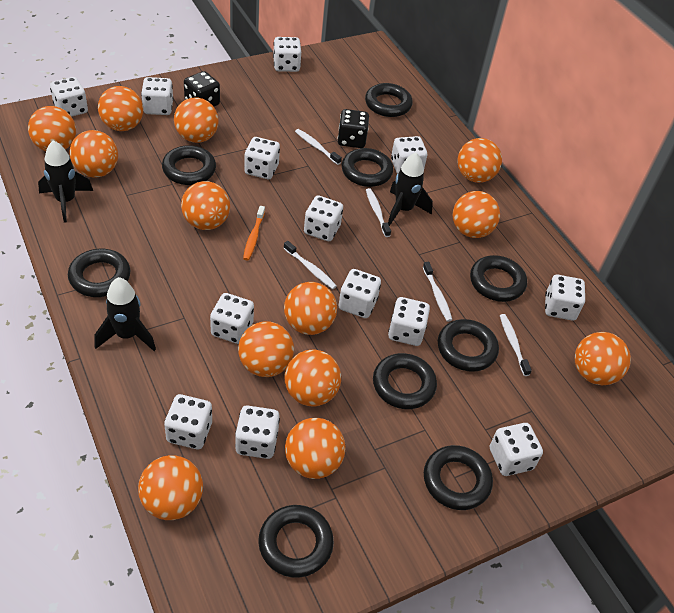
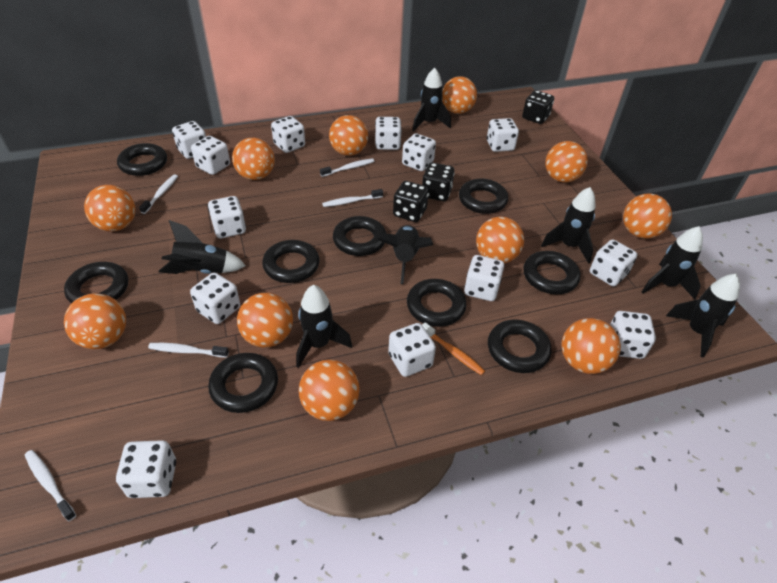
black dice: [184,71,220,107] [337,109,369,148] = 2 -> [393,181,429,222] [422,162,454,201] [522,90,554,124] = 3
black rocket: [38,140,93,223] [94,277,156,351] [388,153,433,226] = 3 -> [159,220,246,274] [296,285,352,368] [378,225,433,284] [412,68,451,131] [541,187,596,264] [642,226,703,299] [666,274,740,358] = 7
orange ball: [28,106,76,151] [69,130,118,178] [98,86,143,131] [138,455,203,520] [174,98,219,143] [181,181,230,230] [238,321,294,377] [284,282,337,335] [285,349,341,406] [285,418,346,479] [452,191,500,238] [457,138,502,183] [575,332,631,385] = 13 -> [64,293,126,349] [84,185,136,231] [232,138,275,180] [237,293,293,348] [299,359,360,421] [329,115,368,156] [442,77,477,114] [476,217,524,264] [545,141,588,182] [561,318,621,374] [623,193,672,238] = 11

